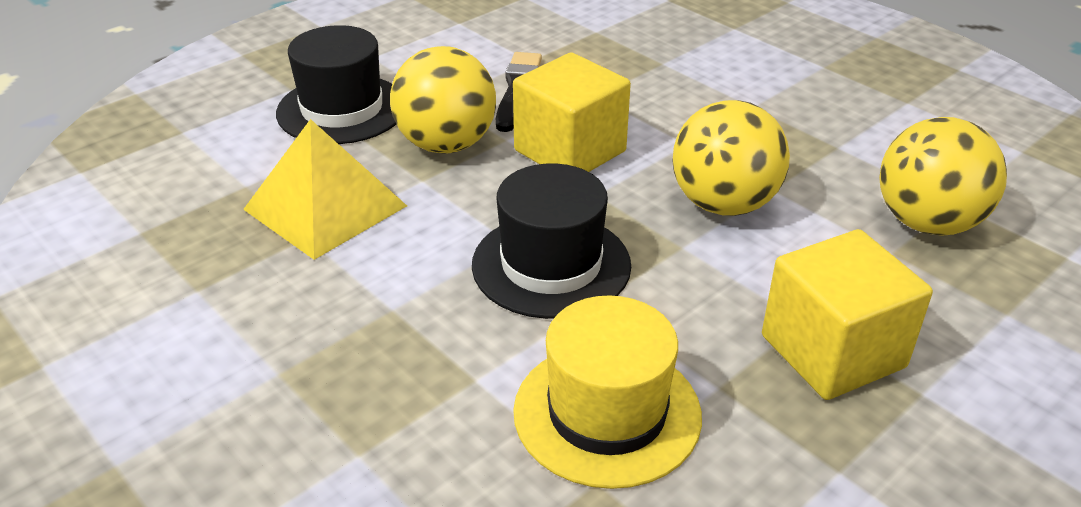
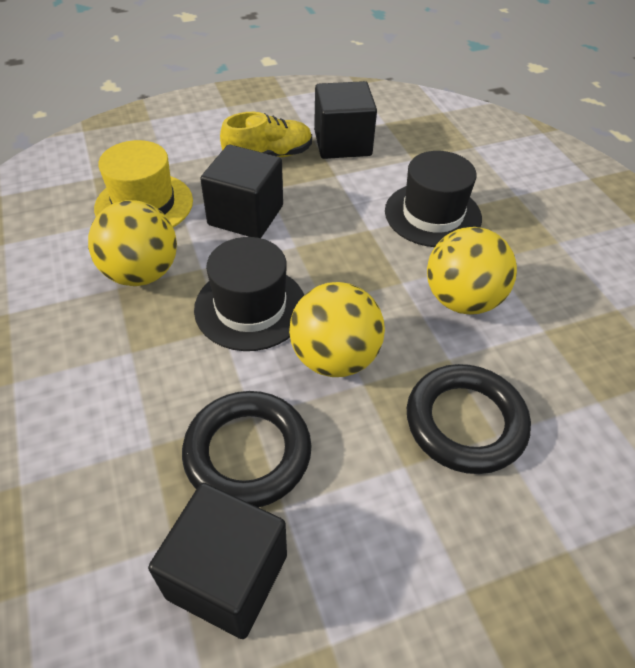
black brush: [496,52,542,132] = 1 -> none = 0
black cube: none = 0 -> [148,483,287,639] [200,144,283,238] [314,81,377,159] = 3
black ring: none = 0 -> [182,391,312,508] [407,364,531,474] = 2
yellow cube: [513,53,631,172] [762,229,933,400] = 2 -> none = 0
yellow pyramid: [243,119,407,260] = 1 -> none = 0
yellow shoe: none = 0 -> [220,112,312,157] = 1

